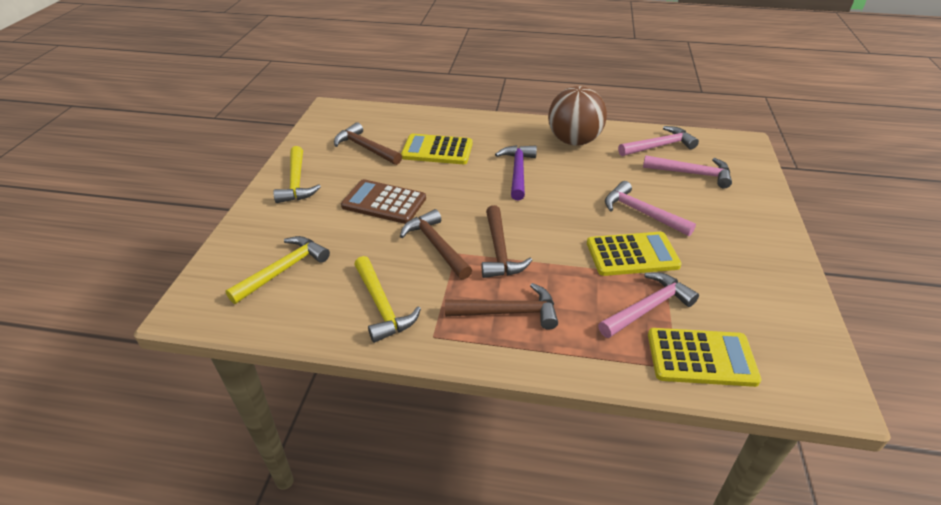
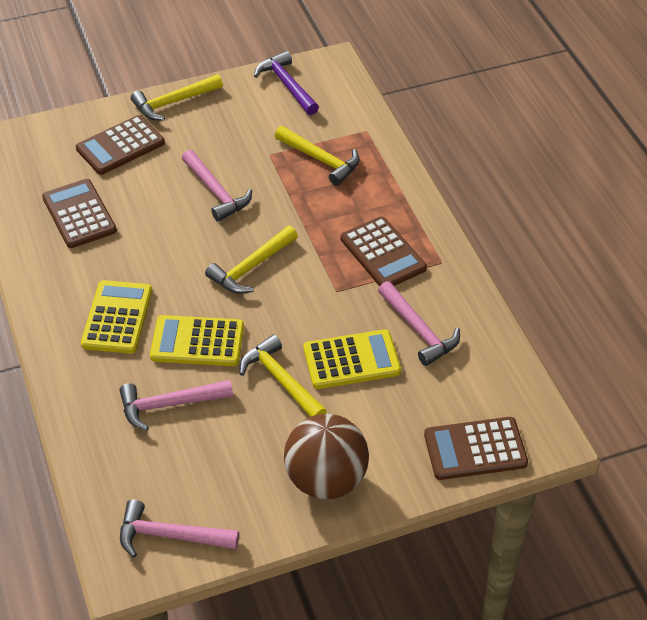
brown calculator: [341,179,426,224] = 1 -> [42,179,117,248] [76,115,165,175] [341,216,427,286] [424,417,528,480] = 4
brown hammer: [334,122,402,165] [400,209,472,280] [445,283,558,330] [482,205,532,278] = 4 -> none = 0
yellow hammer: [225,236,330,304] [273,146,321,203] [354,256,421,343] = 3 -> [131,74,223,121] [205,226,298,294] [239,335,327,417] [275,126,360,186] = 4

